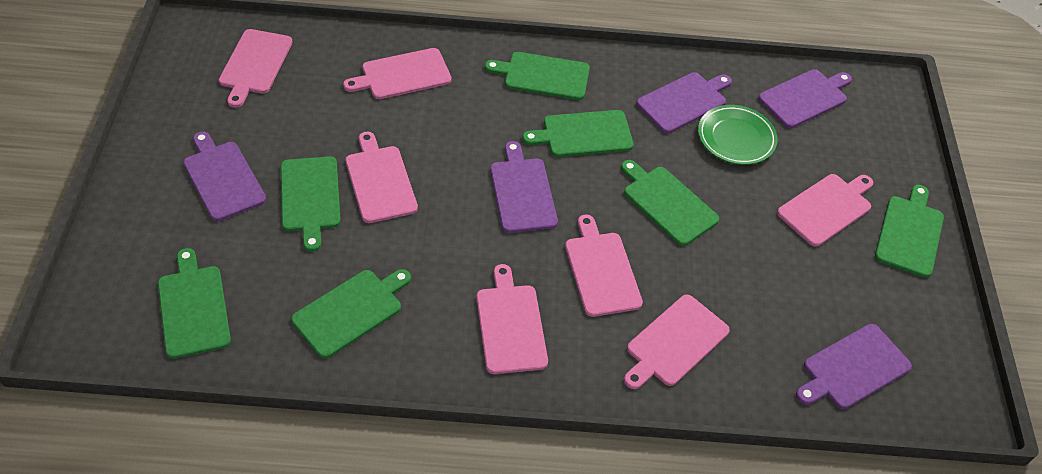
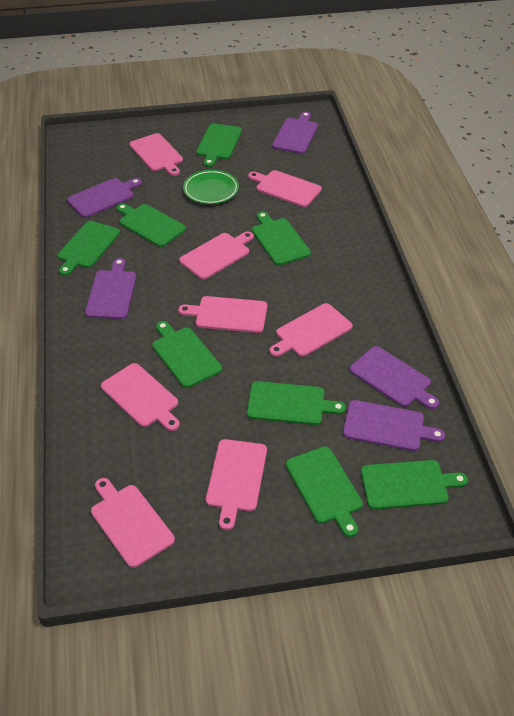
green cutting board: [158,248,231,359] [281,156,341,252] [291,269,411,358] [485,52,590,100] [522,110,634,157] [621,160,719,246] [875,185,944,278] = 7 -> [57,221,120,276] [116,203,186,247] [152,321,222,388] [196,123,242,167] [247,381,346,425] [252,211,311,265] [286,446,363,537] [361,460,468,510] = 8
pink cutting board: [219,29,293,108] [343,48,452,99] [345,132,418,223] [476,264,548,374] [565,215,643,317] [624,295,730,389] [777,174,873,247] = 7 -> [91,478,175,568] [101,363,180,431] [129,133,183,176] [178,296,267,333] [179,231,254,280] [206,439,267,530] [248,170,322,207] [269,303,353,357] = 8

